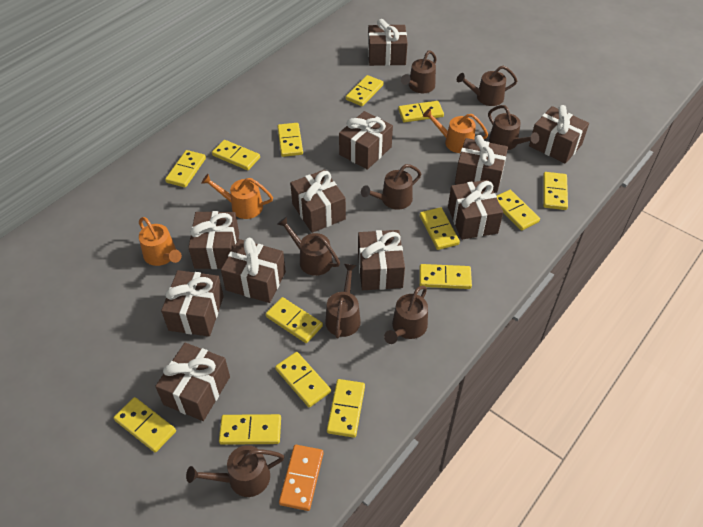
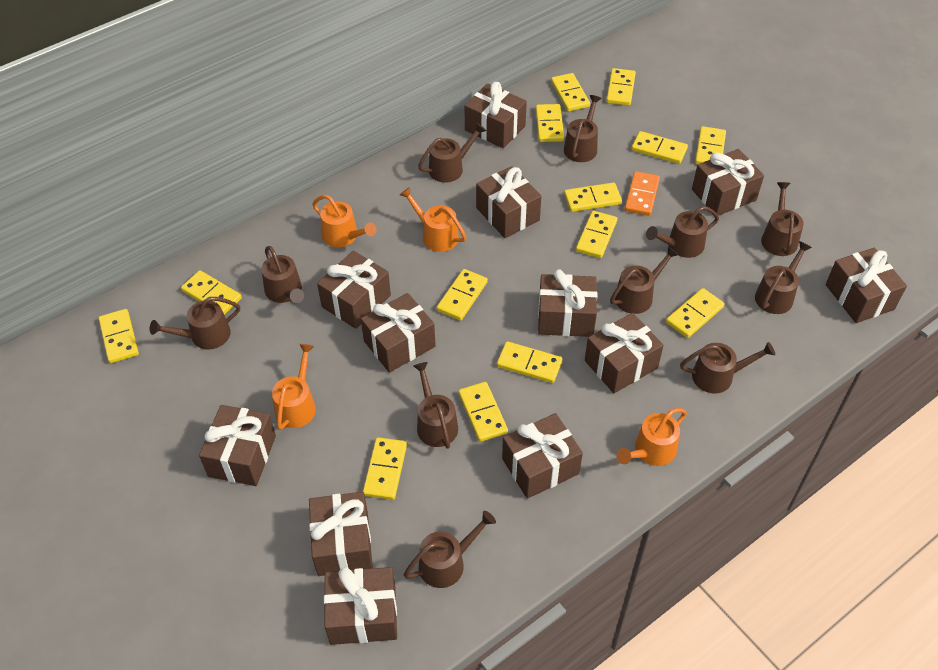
brown gift: [155,343,230,421] [161,270,224,337] [188,211,239,269] [221,238,286,303] [290,170,346,233] [339,111,393,170] [358,230,405,290] [368,19,408,66] [448,180,503,240] [455,135,508,193] [529,105,589,164] = 11 -> [199,405,276,486] [309,492,373,576] [317,251,391,329] [324,567,397,645] [361,293,436,373] [465,82,527,148] [476,166,541,238] [502,413,583,499] [538,269,597,337] [585,313,664,393] [692,149,764,216] [826,248,907,323] = 12
brown watering can: [186,445,284,497] [277,217,340,276] [325,264,361,338] [361,164,421,209] [384,286,428,344] [401,51,437,93] [457,66,517,106] [488,105,539,150] = 8 -> [150,297,240,350] [261,246,304,303] [404,511,496,588] [413,362,458,449] [418,123,486,183] [564,95,602,162] [610,246,679,314] [646,206,719,258] [680,342,775,393] [755,241,812,314] [761,182,803,256] = 11
orange watering can: [139,217,182,266] [201,174,273,219] [423,108,488,153] = 3 -> [272,344,316,430] [312,195,377,247] [400,187,466,252] [616,408,687,466] = 4

